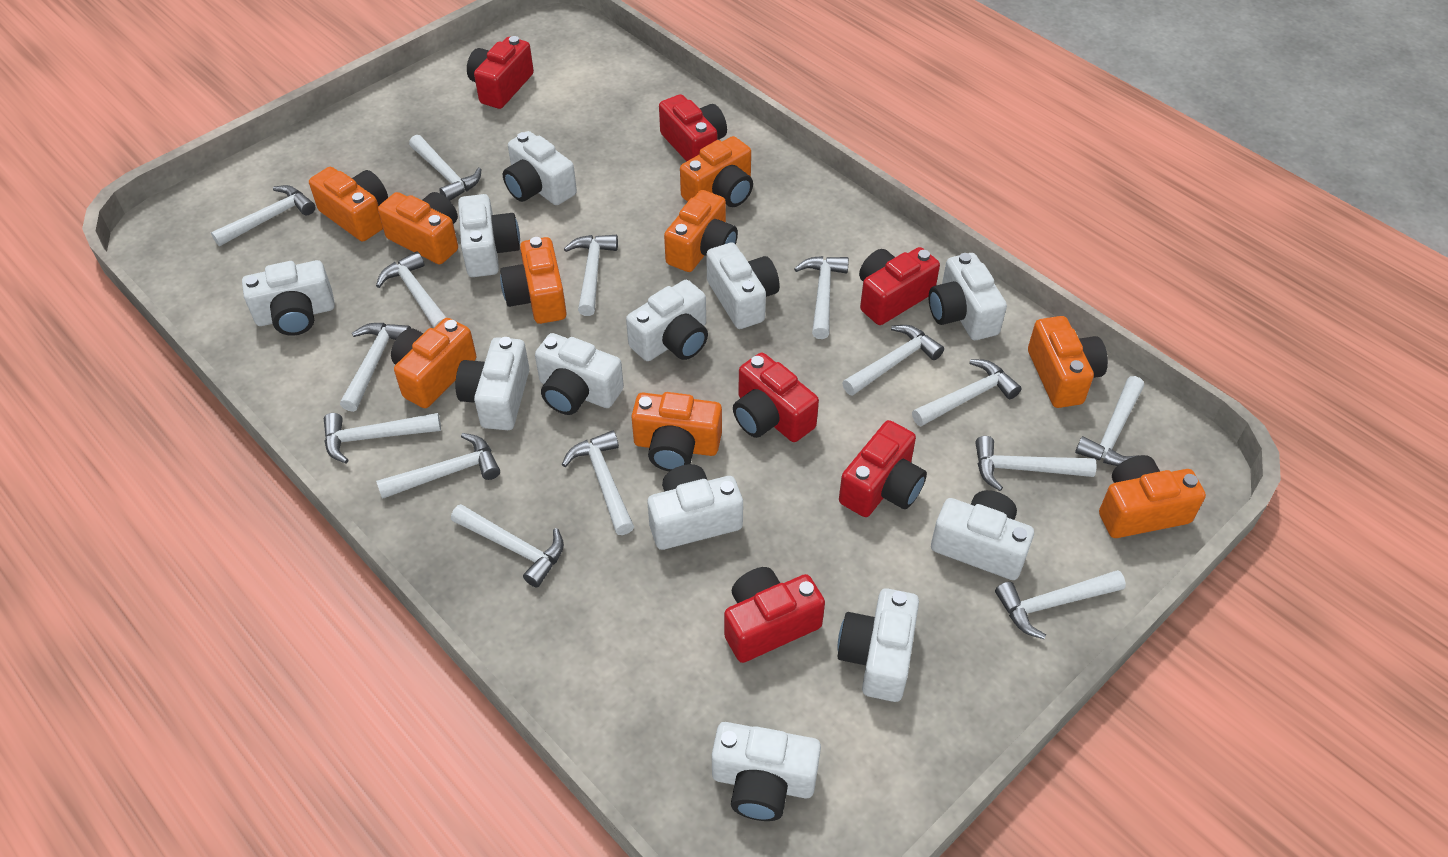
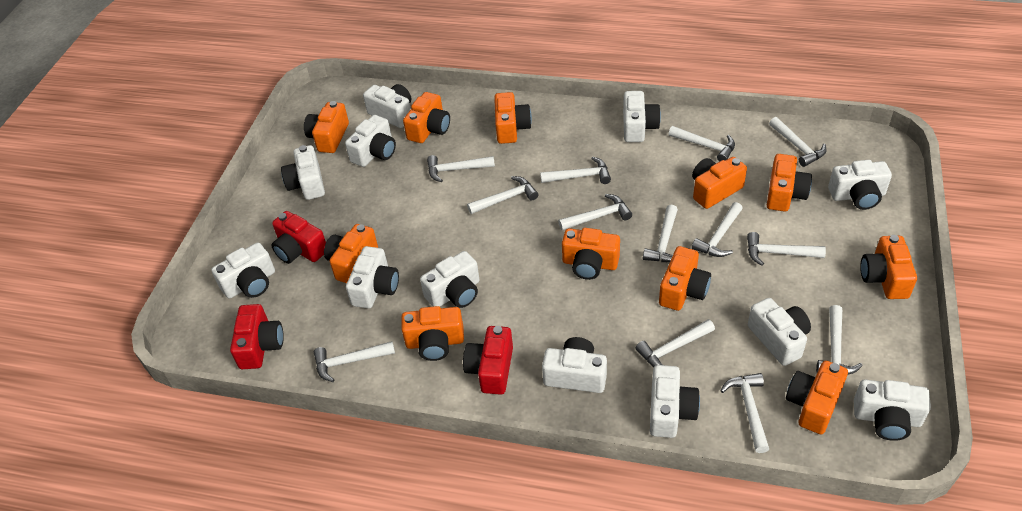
orange camera: [309,167,388,241] [378,192,458,265] [391,318,476,408] [500,237,567,324] [631,392,722,472] [664,190,738,272] [680,136,753,207] [1028,316,1108,408] [1099,455,1206,538] = 9 -> [304,101,349,153] [324,224,378,283] [401,306,464,361] [403,92,450,143] [494,92,532,144] [562,228,620,280] [659,246,711,311] [692,157,747,209] [767,154,812,212] [786,361,848,434] [860,235,917,299] = 11
red camera: [467,36,534,109] [659,94,727,162] [724,567,825,663] [733,353,819,442] [839,420,927,517] [859,247,940,325] = 6 -> [230,304,284,369] [271,211,326,264] [463,326,513,395] = 3
white hammer: [211,185,315,246] [324,413,441,464] [340,323,411,412] [376,251,447,328] [376,433,500,499] [409,135,481,201] [451,504,564,588] [562,431,634,535] [564,235,618,316] [794,256,849,339] [842,325,944,396] [912,359,1021,426] [975,436,1097,491] [995,570,1126,639] [1075,376,1144,466] = 15 -> [314,341,395,382] [427,155,495,182] [467,176,538,214] [540,157,611,184] [558,194,632,230] [635,319,715,367] [643,205,678,262] [669,126,735,162] [692,202,743,257] [720,373,769,453] [747,232,826,266] [769,117,827,167] [816,305,863,375] = 13

